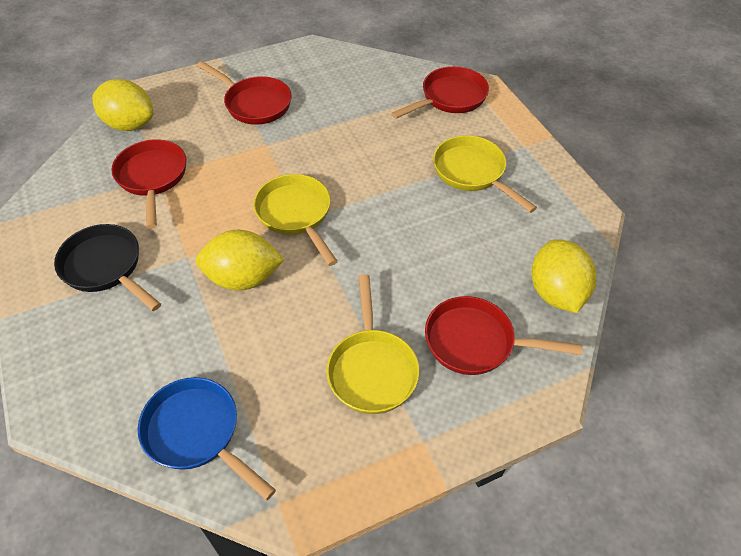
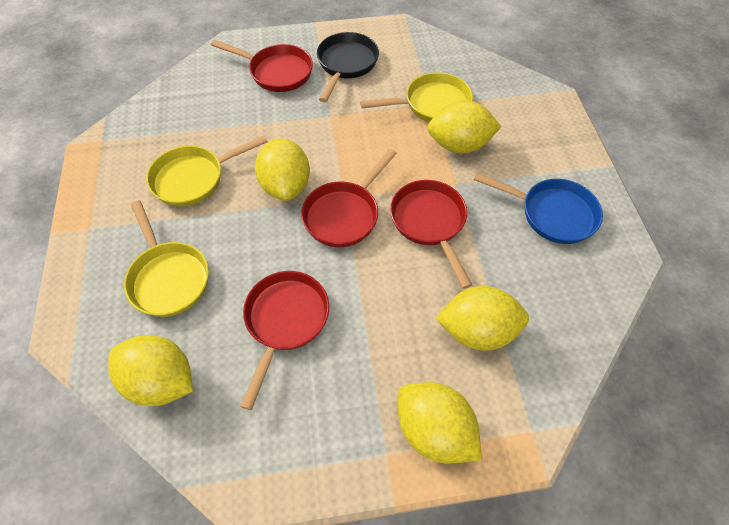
yellow lemon: [92,79,153,131] [196,230,284,291] [531,239,596,313] = 3 -> [108,335,193,406] [255,138,310,201] [398,382,482,463] [427,100,502,154] [436,286,529,351] = 5

